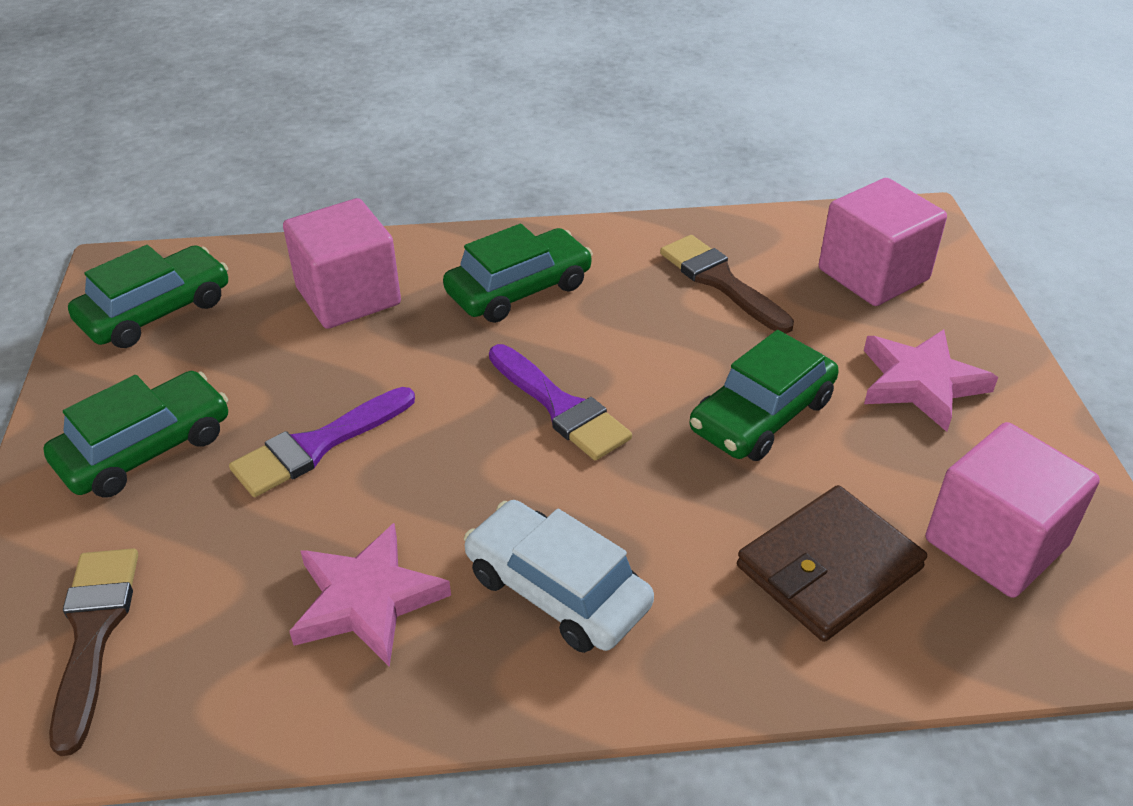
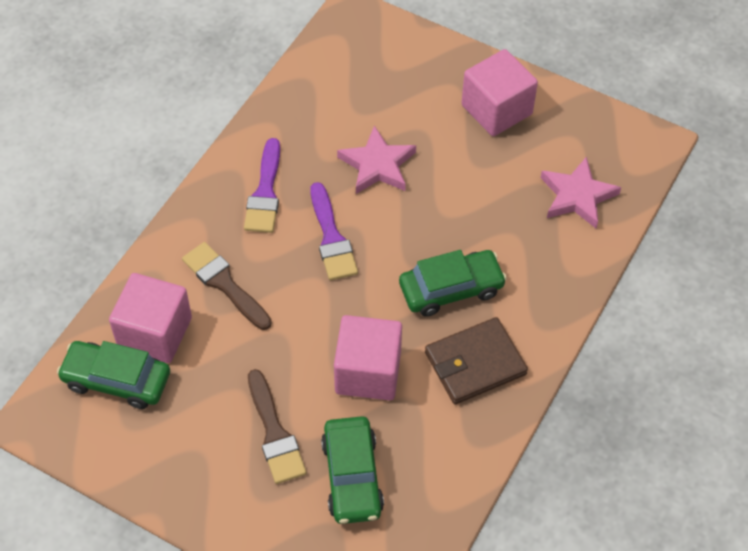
green car: [43,371,228,498] [68,245,228,348] [443,224,593,323] [690,330,839,461] = 4 -> [57,341,170,409] [321,416,384,524] [399,250,507,317] = 3
white car: [464,500,654,653] = 1 -> none = 0

